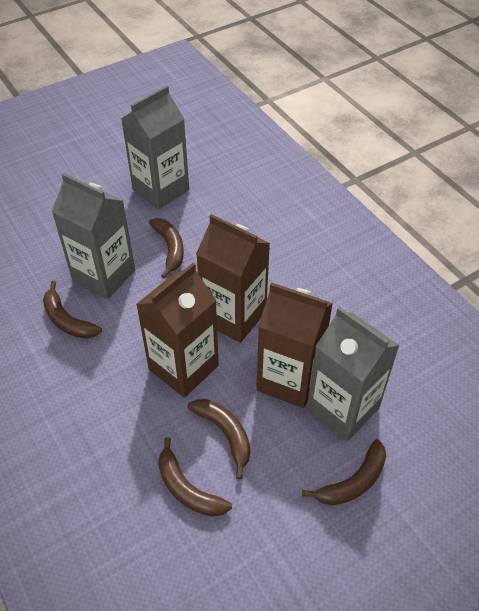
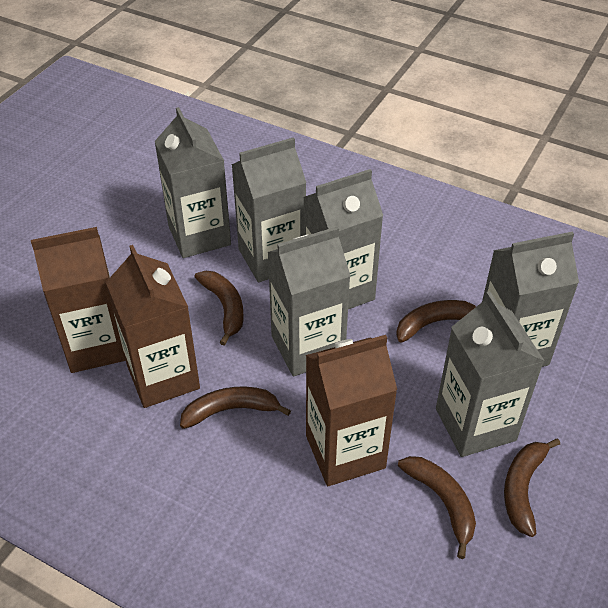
grey carton: [52,173,135,299] [121,86,189,209] [307,307,400,442] = 3 -> [155,107,231,258] [231,137,306,282] [267,226,350,376] [304,169,383,309] [436,291,544,457] [482,232,579,367] = 6

